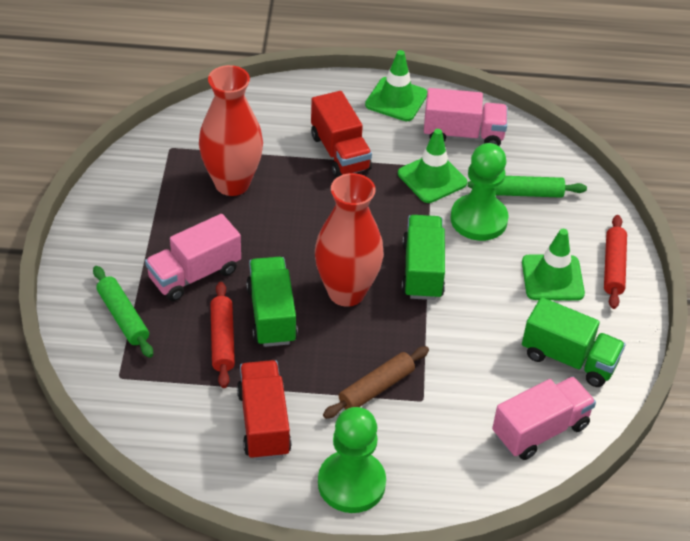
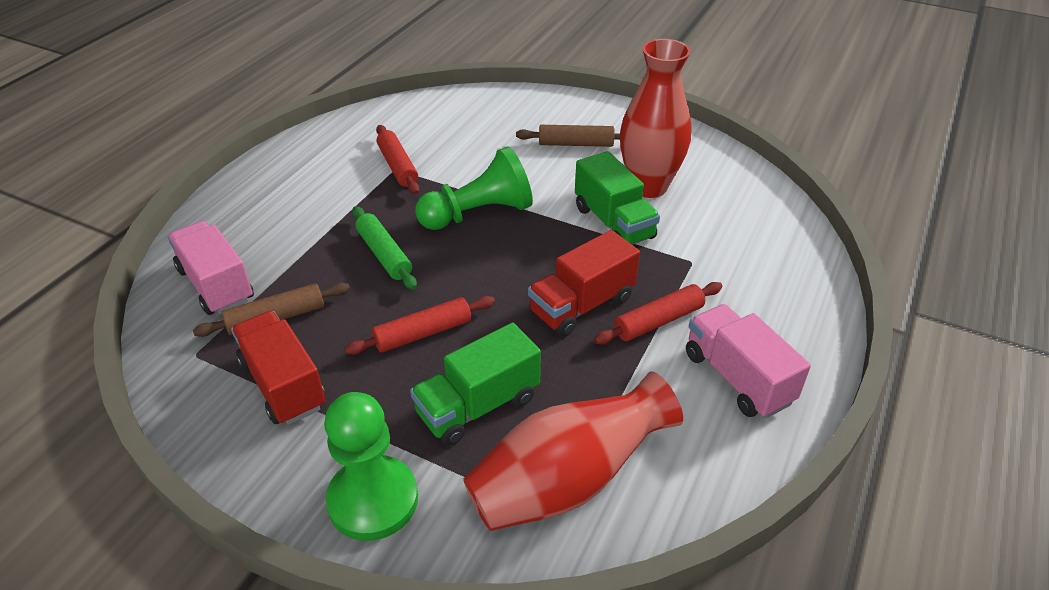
brown rolling pin: [323,346,429,419] = 1 -> [193,283,350,337] [516,125,620,147] = 2
green rolling pin: [93,266,153,358] [468,176,587,198] = 2 -> [352,206,417,290] = 1
green traffic cone: [365,50,427,121] [398,129,467,203] [522,229,585,301] = 3 -> none = 0
green truck: [246,257,298,347] [401,215,445,300] [522,297,625,387] = 3 -> [410,322,541,446] [575,151,660,245] = 2
pink truck: [145,214,241,301] [424,88,507,146] [492,376,596,460] = 3 -> [168,221,254,315] [686,304,811,418] = 2
red rolling pin: [210,282,235,388] [604,215,627,309] = 2 -> [345,296,495,355] [376,125,419,194] [594,282,722,344] = 3

